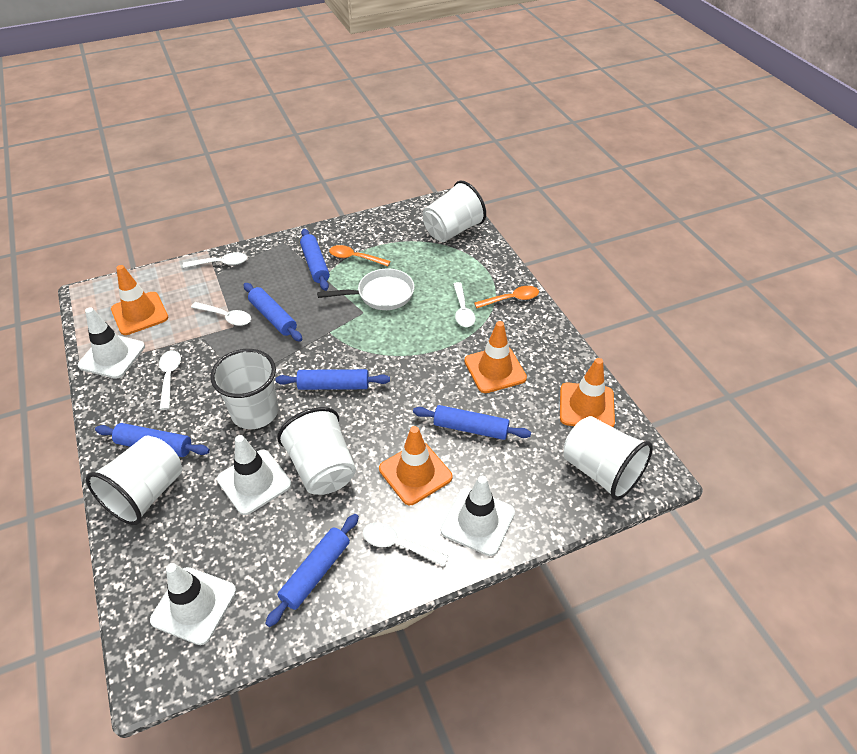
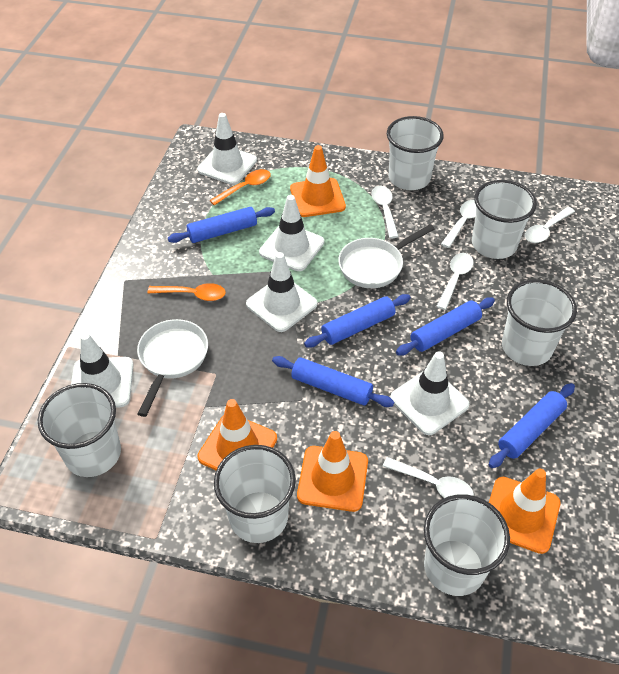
blue rolling pin: [95,423,210,457] [243,283,302,342] [265,514,359,627] [275,369,390,390] [300,229,330,291] [413,405,531,440] = 6 -> [168,207,275,243] [272,356,394,407] [304,294,411,348] [396,297,495,356] [489,383,575,468] = 5
white cup: [86,436,182,525] [210,349,279,429] [277,407,356,495] [423,181,486,242] [563,416,653,500] = 5 -> [38,383,121,477] [214,445,296,543] [387,116,444,190] [424,494,510,596] [472,180,537,259] [502,279,577,366] = 6
white pan: [317,269,414,310] = 1 -> [137,319,208,417] [338,224,434,288] = 2
white traffic cone: [78,307,145,379] [150,563,236,645] [217,435,291,515] [441,476,515,556] = 4 -> [71,333,134,408] [197,113,257,185] [246,252,317,332] [259,195,324,271] [390,351,469,435] = 5

